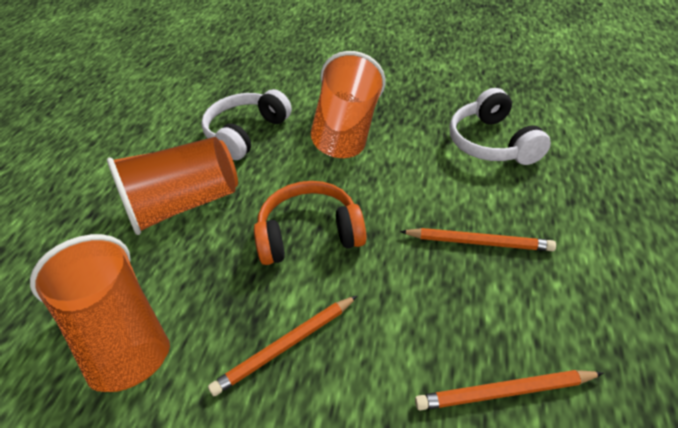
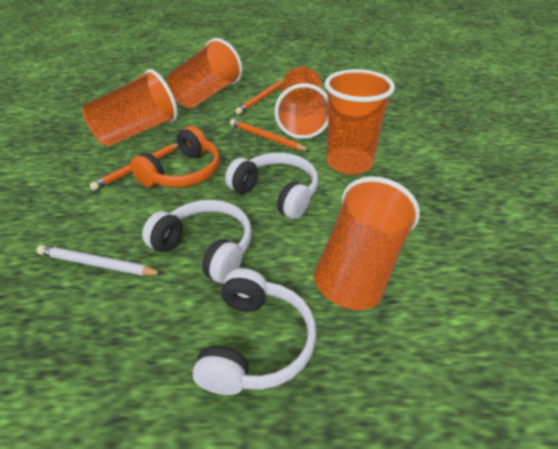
orange cup: [30,234,170,392] [107,137,238,235] [311,51,386,158] = 3 -> [82,69,178,146] [167,38,242,108] [274,66,328,139] [314,176,420,310] [325,69,395,175] = 5
white headphones: [201,89,292,160] [449,88,551,165] = 2 -> [142,200,252,283] [193,268,316,395] [225,153,318,219] = 3
white pencil: none = 0 -> [37,245,163,276] = 1

